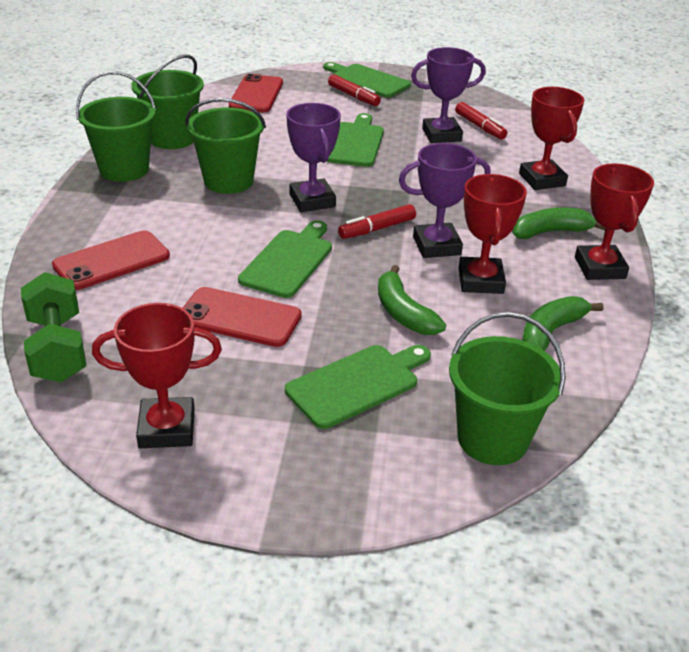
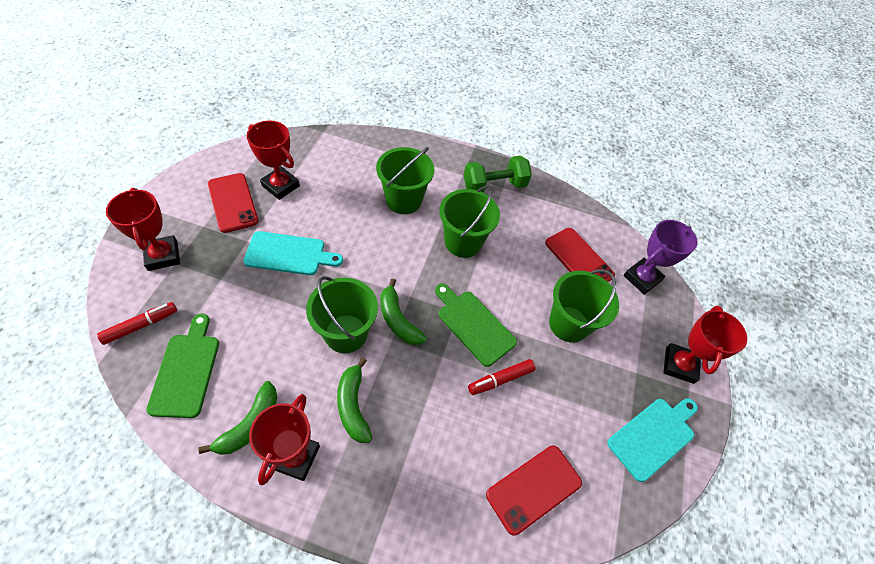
green cutting board: [238,220,332,298] [285,345,431,429] [323,62,411,98] [326,113,384,167] = 4 -> [146,314,219,418] [435,283,517,367] = 2
purple trophy: [286,103,341,212] [399,143,491,258] [411,47,486,143] = 3 -> [623,220,697,295] = 1
red marker: [328,74,381,106] [338,204,416,239] [455,102,507,139] = 3 -> [97,302,177,345] [468,359,536,395] = 2
turquoise cutting board: none = 0 -> [243,231,343,275] [607,398,698,482] = 2

